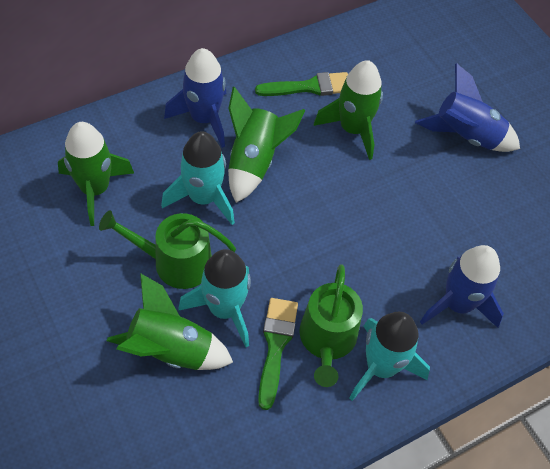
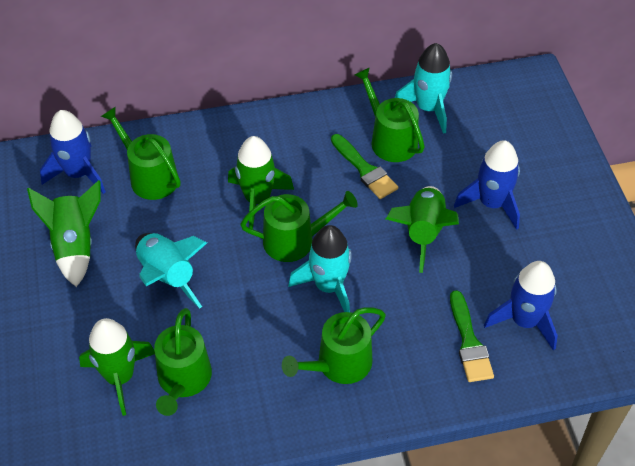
green watering can: [99,210,236,289] [299,264,363,387] = 2 -> [101,107,181,200] [154,308,212,416] [240,191,358,262] [282,307,386,384] [355,67,425,162] = 5

